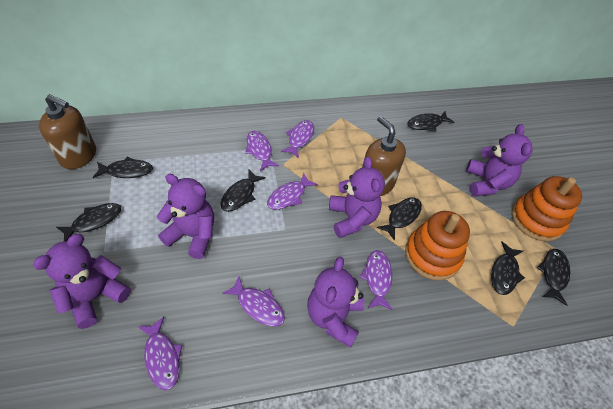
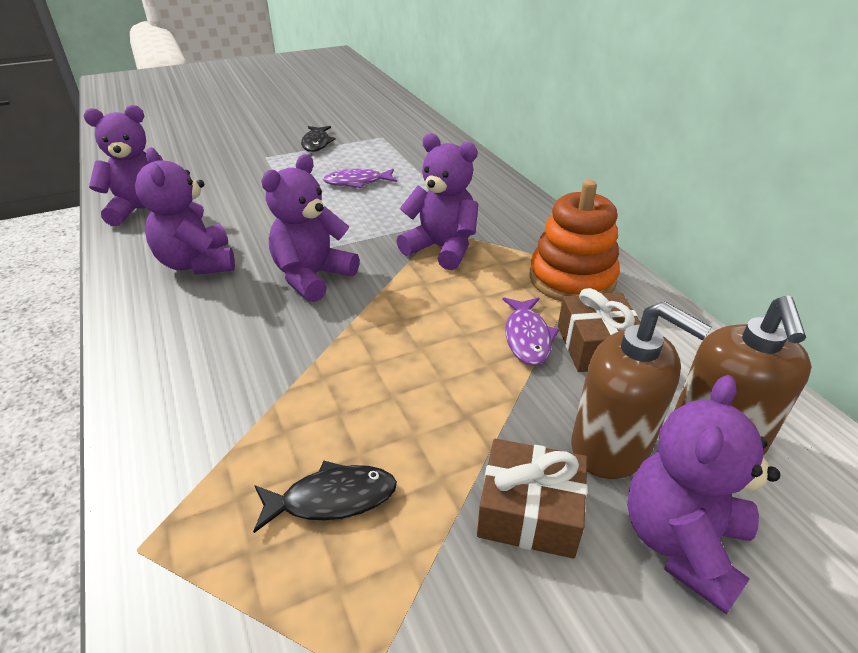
black fish: [56,203,121,241] [93,157,153,178] [220,170,266,212] [377,198,422,241] [407,111,454,131] [491,242,525,295] [537,249,570,306] = 7 -> [253,461,397,533] [301,126,336,152] = 2
brown gift: none = 0 -> [477,439,587,559] [558,288,640,372] = 2
orange stacking toy: [405,211,470,280] [512,176,582,242] = 2 -> [529,180,620,301] = 1
purple fish: [138,317,182,390] [222,276,285,327] [245,131,279,171] [267,172,318,210] [281,120,314,158] [360,250,393,310] = 6 -> [323,169,397,188] [502,298,559,366] = 2

